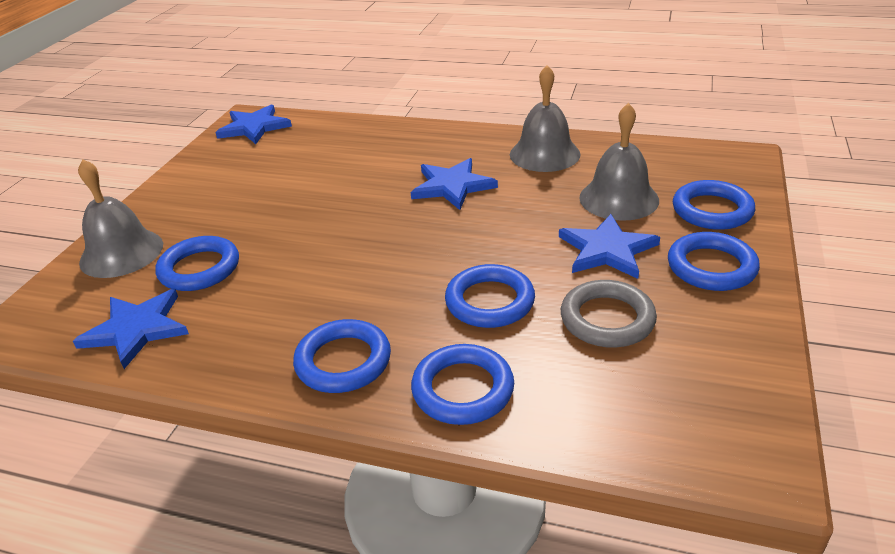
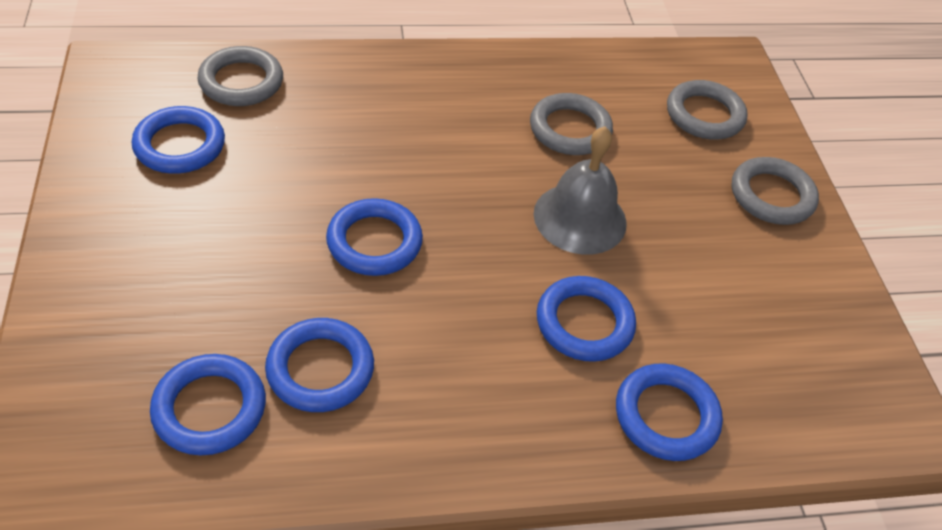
blue star: [73,289,189,369] [215,104,292,144] [411,158,498,210] [559,214,660,279] = 4 -> none = 0
grey bell: [78,159,163,278] [510,65,580,172] [579,103,659,221] = 3 -> [533,126,627,255] = 1
grey ring: [561,280,657,348] = 1 -> [197,46,283,106] [530,93,613,155] [667,80,748,140] [731,157,819,225] = 4

